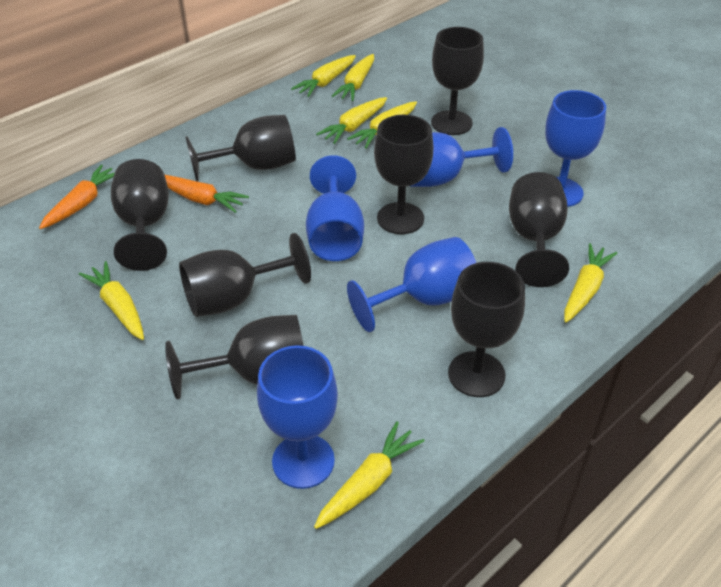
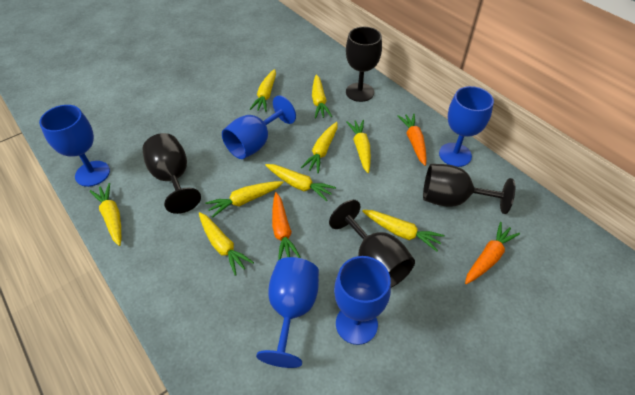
black goblet: [111,159,169,271] [165,315,304,399] [179,233,311,317] [185,115,296,181] [374,115,433,234] [431,27,484,135] [448,262,525,397] [509,172,569,287] = 8 -> [142,133,201,214] [329,200,415,288] [346,27,382,102] [423,164,515,214] = 4
orange carrot: [39,165,115,229] [165,175,249,213] = 2 -> [272,192,301,260] [398,114,426,166] [465,222,520,284] = 3
yellow carrot: [79,261,144,340] [291,55,356,97] [314,421,425,529] [316,97,387,144] [332,54,374,101] [347,101,417,149] [564,243,618,323] = 7 -> [90,183,121,246] [199,212,254,276] [205,181,284,218] [250,69,276,112] [265,164,336,201] [301,122,338,173] [312,74,332,118] [347,120,371,173] [362,210,444,252] = 9

